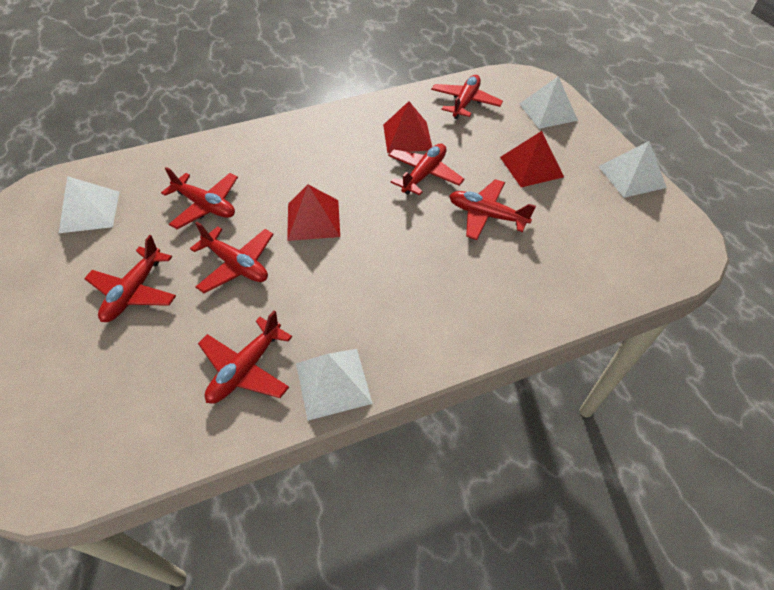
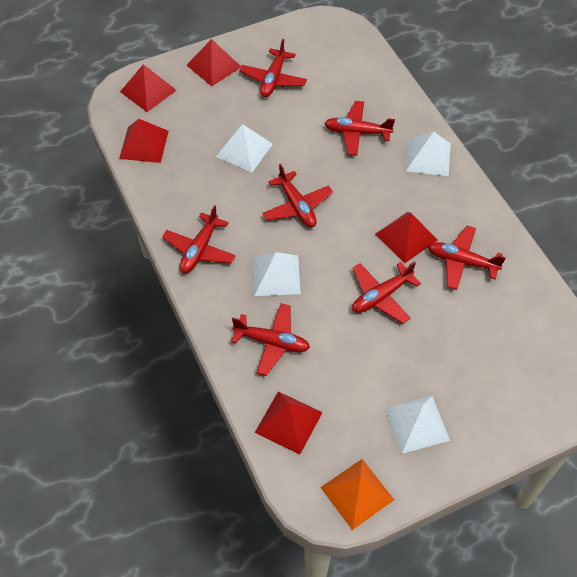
orange pyramid: none = 0 -> [320,459,394,530] = 1
red pyramid: [287,185,340,241] [383,101,432,153] [500,131,564,187] = 3 -> [119,119,169,163] [120,64,176,112] [186,39,241,86] [255,391,323,455] [375,212,438,263] = 5

